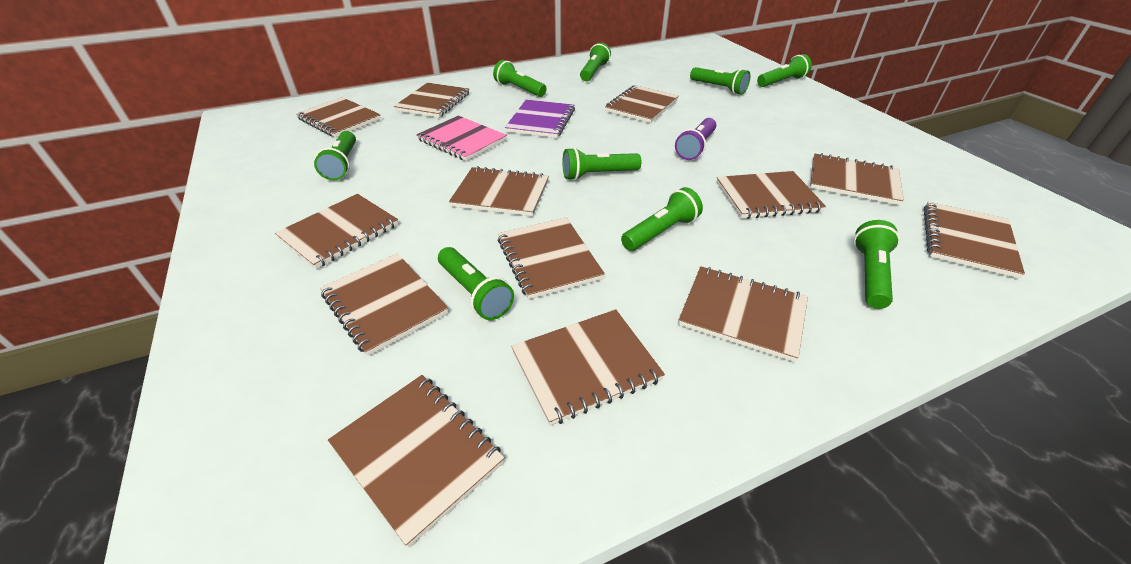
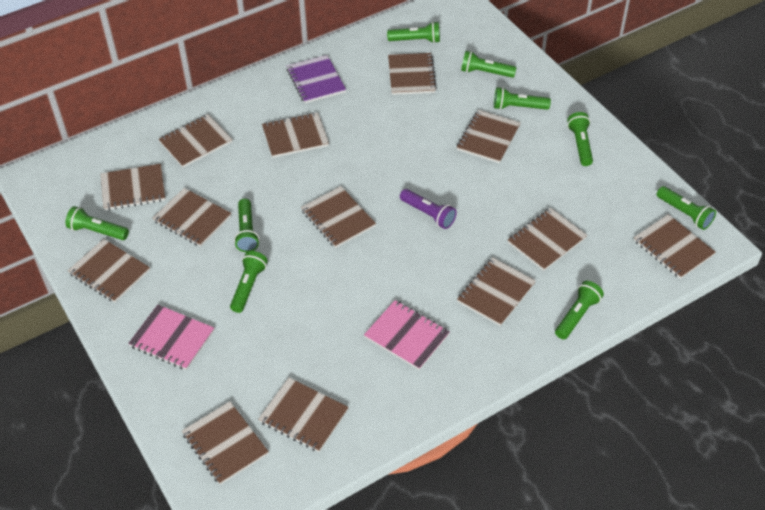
pink notebook: [416,116,507,161] = 1 -> [128,305,214,370] [364,300,450,370] = 2

